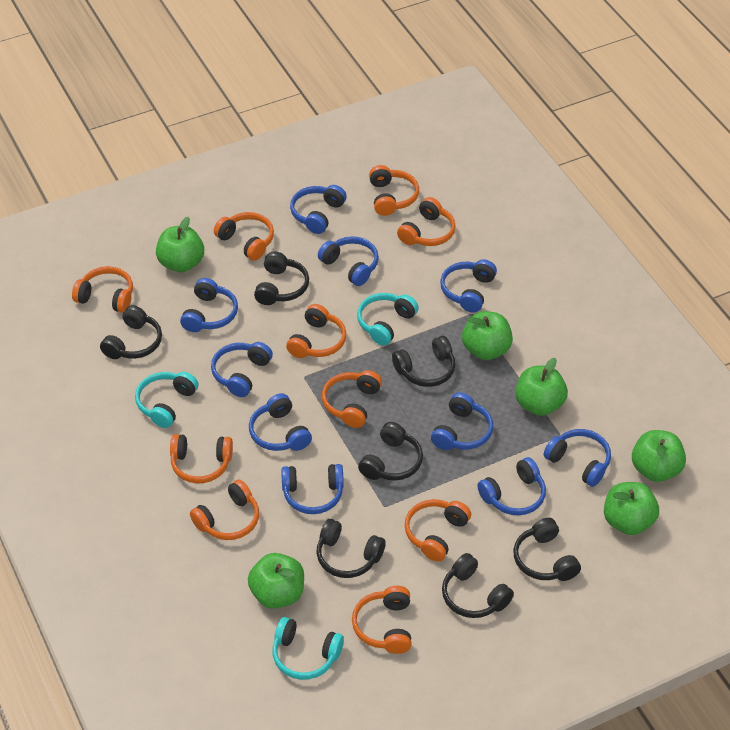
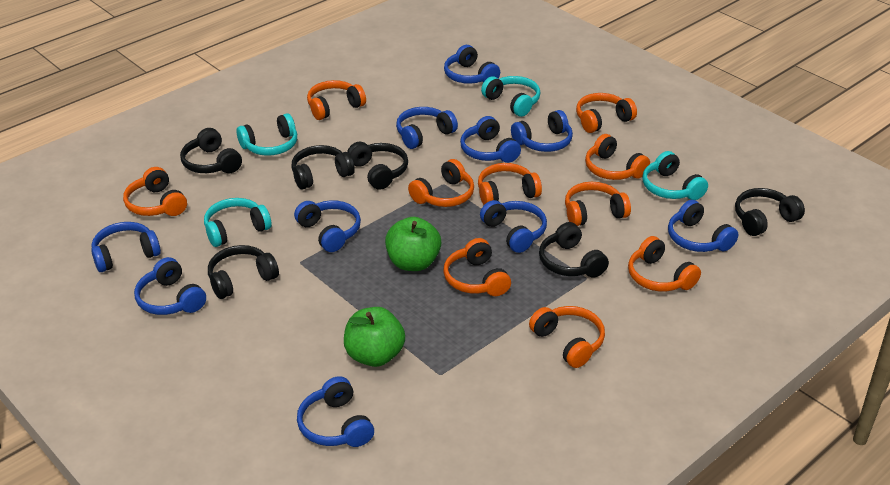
black headphones: [100,305,162,359] [254,251,309,305] [316,519,386,578] [358,422,423,481] [392,336,455,387] [442,553,514,618] [513,518,581,581] = 7 -> [180,128,242,173] [208,245,279,299] [291,145,355,190] [347,142,408,190] [539,222,609,278] [735,188,805,236] = 6
green apple: [156,217,204,272] [248,553,304,609] [462,311,513,360] [515,358,568,416] [604,482,659,535] [632,430,686,482] = 6 -> [344,307,405,367] [385,217,441,271] = 2
turquoise headphones: [135,372,199,428] [272,617,344,680] [357,293,419,346] = 3 -> [204,198,272,247] [237,113,297,156] [481,76,540,117] [643,151,708,200] = 4

